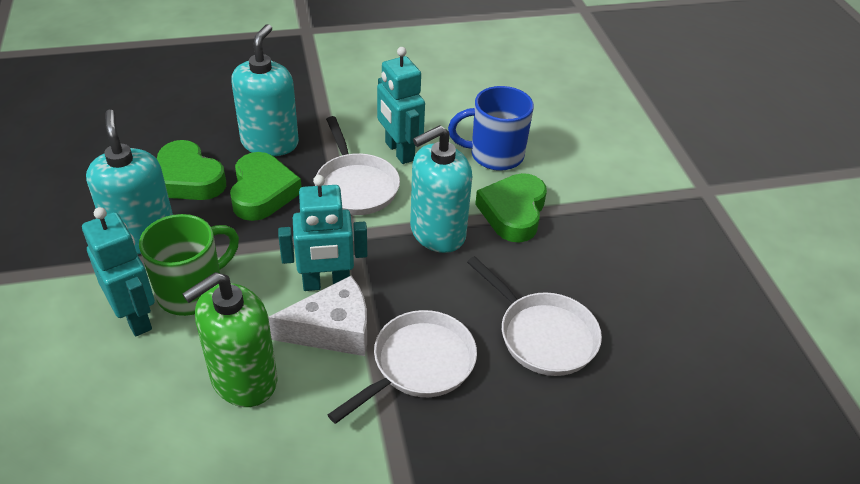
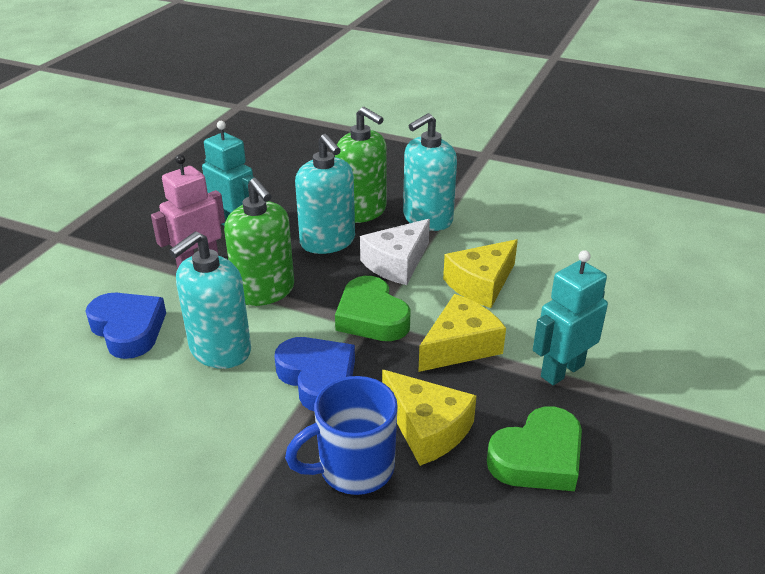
blue heart: none = 0 -> [85,293,166,359] [274,337,355,411] = 2
green heart: [157,140,226,200] [230,152,302,221] [475,173,547,243] = 3 -> [335,276,411,341] [487,406,582,491] = 2
green mug: [139,214,239,316] = 1 -> none = 0
green soap dispenser: [182,272,278,407] = 1 -> [224,178,294,306] [335,107,387,223] = 2
pink robot: none = 0 -> [151,154,225,269] = 1
turquoise robot: [82,207,155,336] [278,175,367,291] [377,47,425,164] = 3 -> [202,121,255,226] [533,250,608,385] = 2
white pan: [315,116,400,215] [328,310,477,424] [467,256,602,376] = 3 -> none = 0
yellow cheese: none = 0 -> [382,370,477,466] [418,294,506,372] [443,239,518,308] = 3

